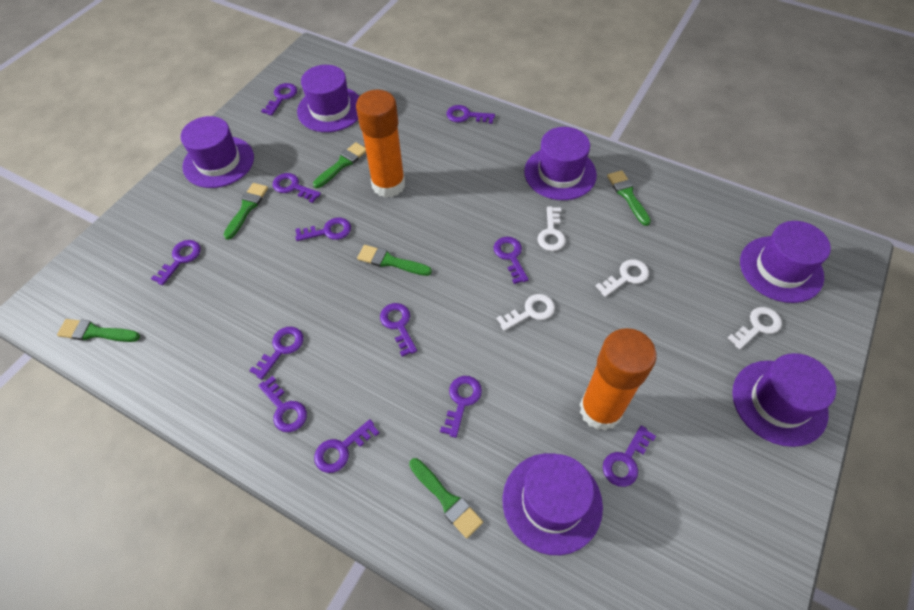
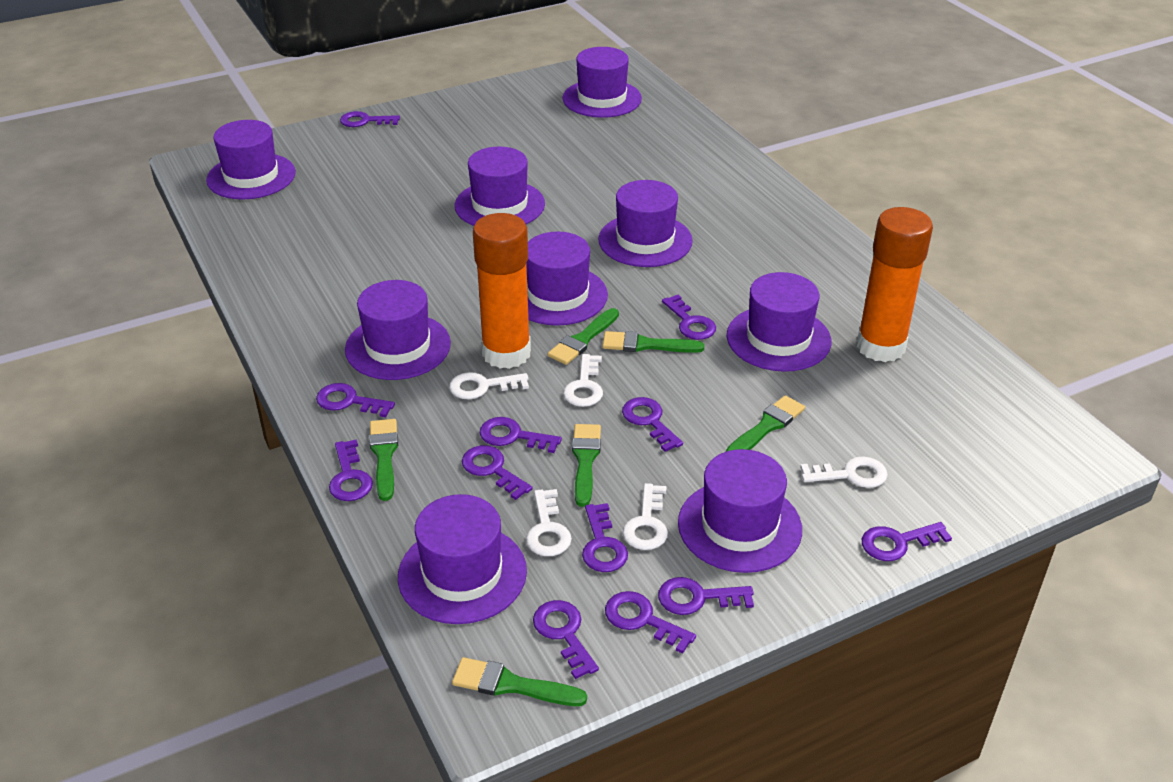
purple hat: [180,116,254,188] [297,65,360,132] [503,453,603,555] [524,127,597,200] [732,353,836,447] [740,221,831,303] = 6 -> [206,120,296,200] [345,280,451,380] [398,494,527,624] [455,146,545,226] [526,232,608,326] [563,47,642,118] [598,180,693,267] [678,449,802,573] [727,272,832,372] = 9
white key: [497,294,555,331] [538,206,566,251] [595,259,649,297] [728,307,782,349] = 4 -> [449,372,529,399] [526,489,572,556] [563,354,603,407] [623,483,668,550] [800,456,888,488] = 5

